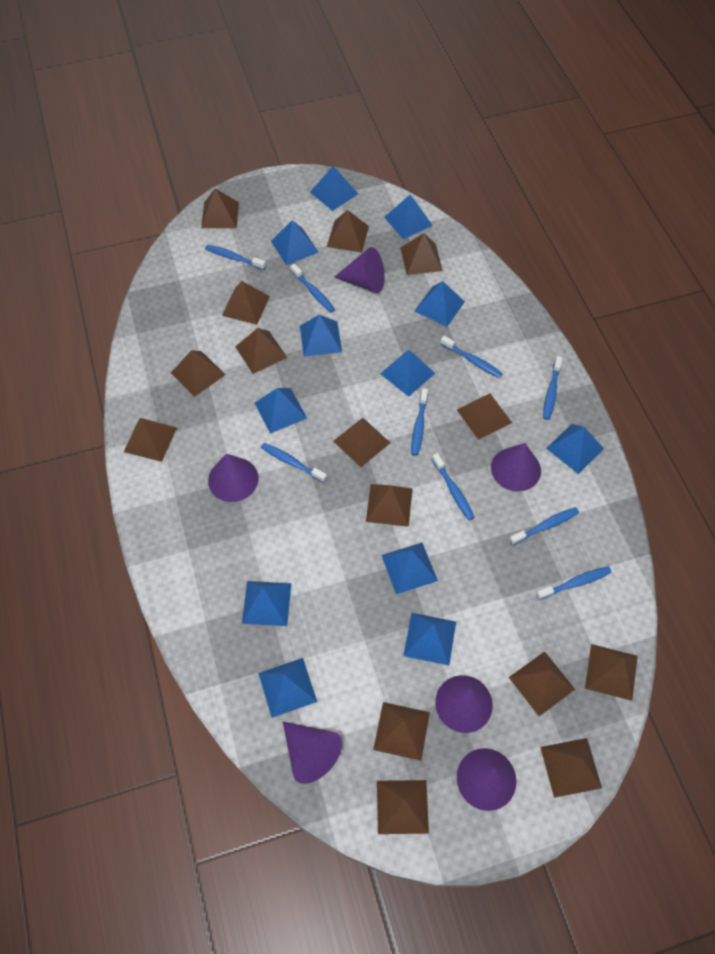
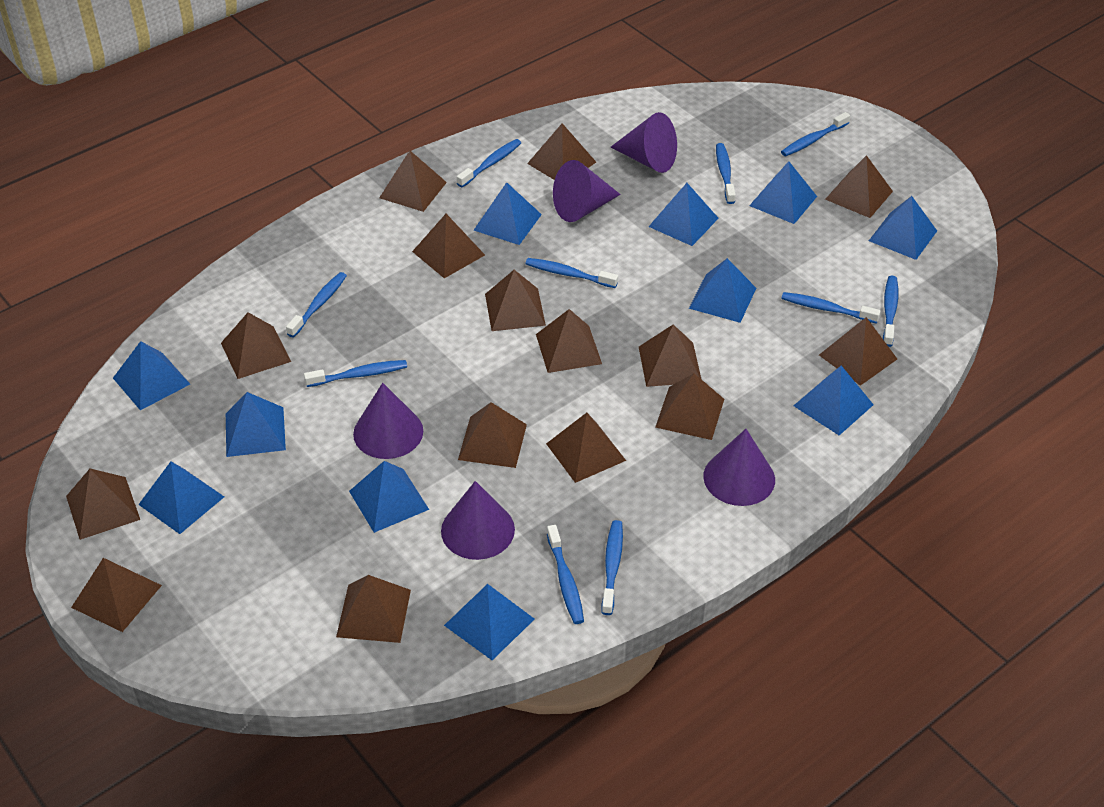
blue pyramid: [242,581,291,626] [255,388,307,434] [258,658,317,718] [271,220,319,265] [300,314,342,356] [310,166,358,211] [380,350,435,397] [381,543,438,594] [384,195,433,240] [403,613,456,665] [415,281,465,327] [546,424,604,474] = 12 -> [113,341,190,410] [138,462,224,534] [226,392,286,457] [349,461,429,533] [444,584,534,660] [474,182,542,245] [649,183,719,246] [689,258,756,323] [749,161,817,224] [794,366,874,435] [869,196,937,260] = 11
blue toothbrush: [205,245,266,270] [261,443,327,483] [290,264,335,313] [411,388,428,456] [432,453,475,520] [440,336,503,378] [509,507,579,545] [536,566,612,600] [543,356,563,420] = 9 -> [286,272,347,337] [304,360,407,387] [457,139,521,187] [525,258,618,288] [547,525,584,624] [602,520,623,615] [716,143,736,204] [781,112,850,156] [781,292,881,324] [883,276,898,347] = 10
purple cone: [208,454,259,502] [283,722,342,784] [334,247,385,293] [435,675,493,733] [457,748,516,811] [491,443,541,492] = 6 -> [353,383,423,459] [441,481,515,560] [553,160,621,222] [611,112,677,173] [703,429,775,506] = 5

